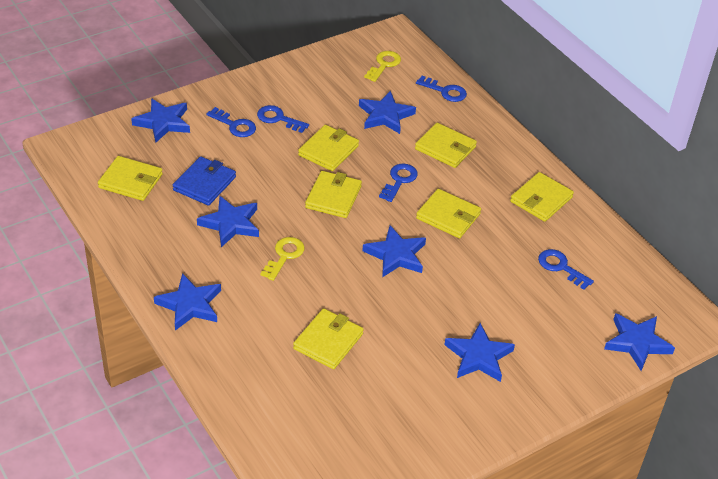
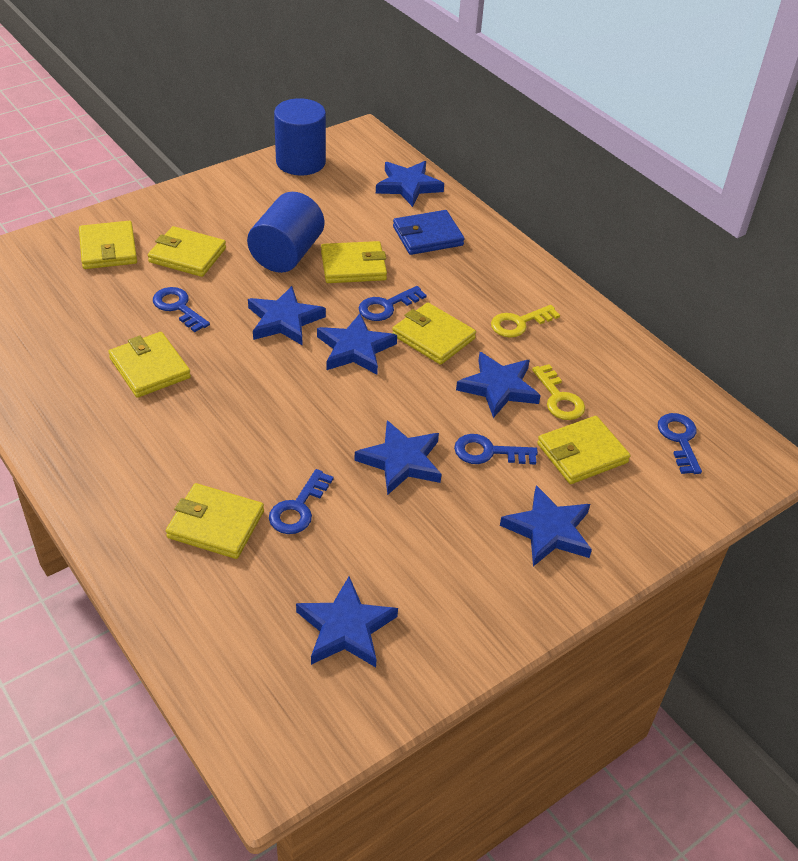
blue cylinder: none = 0 -> [247,192,324,273] [274,98,326,175] = 2

